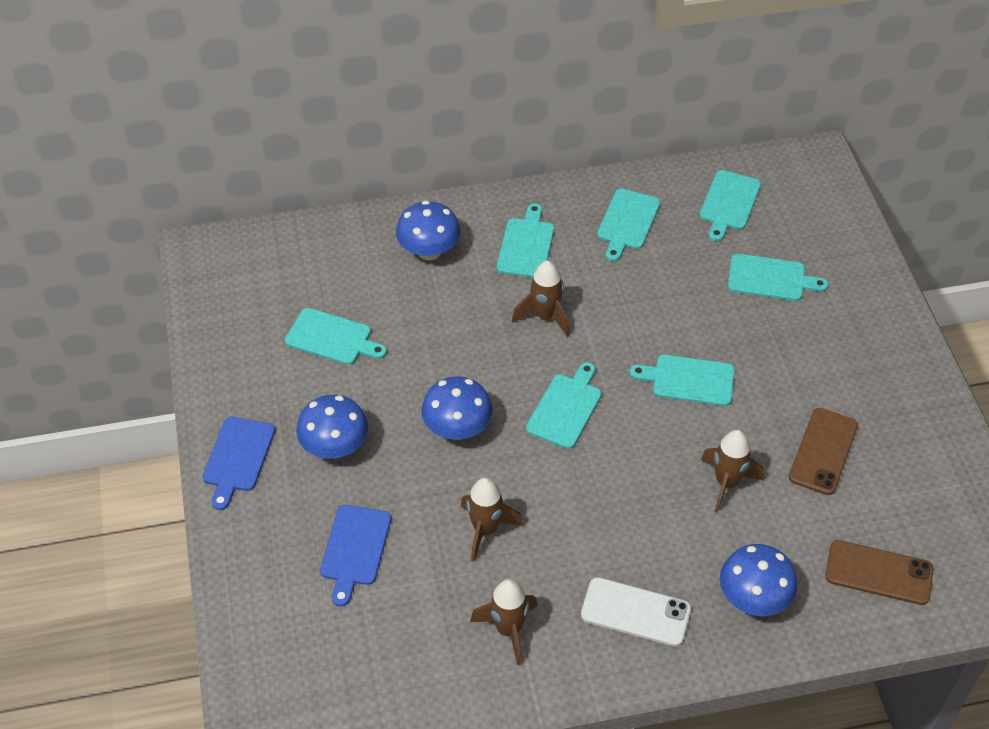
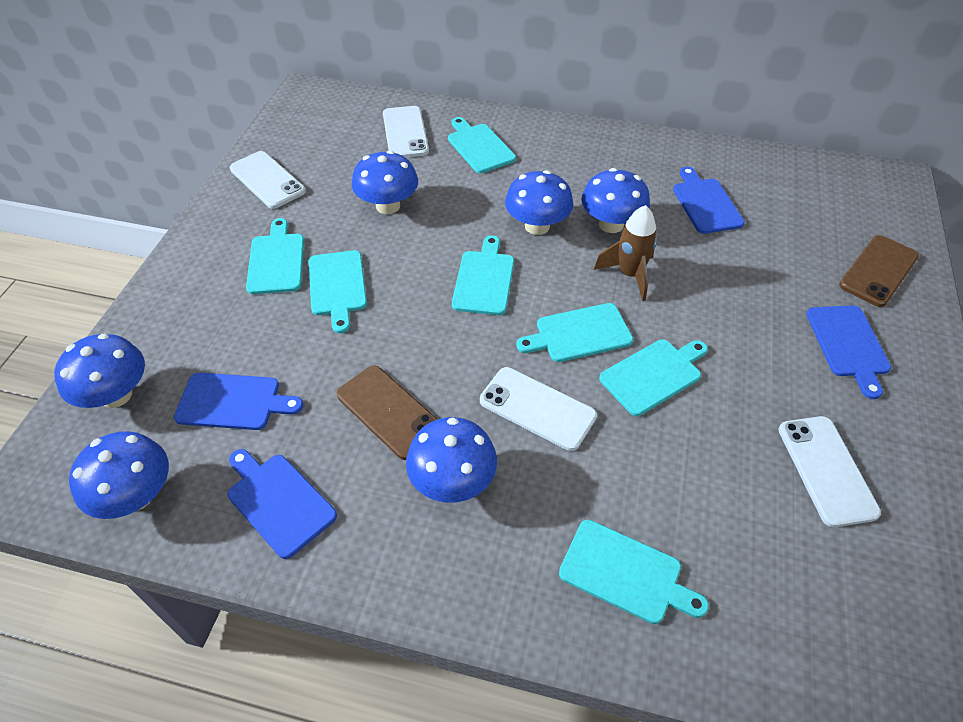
blue cutting board: [202,417,275,510] [320,505,391,606] = 2 -> [174,373,303,430] [228,449,337,559] [673,167,745,234] [806,305,891,399] = 4
blue mushroom: [296,395,368,459] [396,200,461,260] [421,376,493,440] [720,544,797,616] = 4 -> [54,333,145,408] [69,431,169,519] [352,151,418,214] [406,417,497,503] [505,170,573,235] [581,168,650,233] = 6
brown rocket: [461,478,523,562] [470,579,537,665] [512,261,570,337] [701,430,764,513] = 4 -> [594,205,657,301] = 1
white phone: [581,577,691,646] = 1 -> [230,151,306,209] [383,106,429,158] [480,367,597,451] [778,416,881,527] = 4

